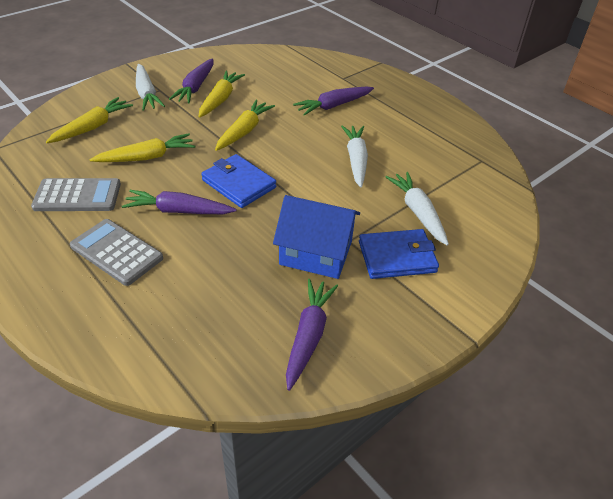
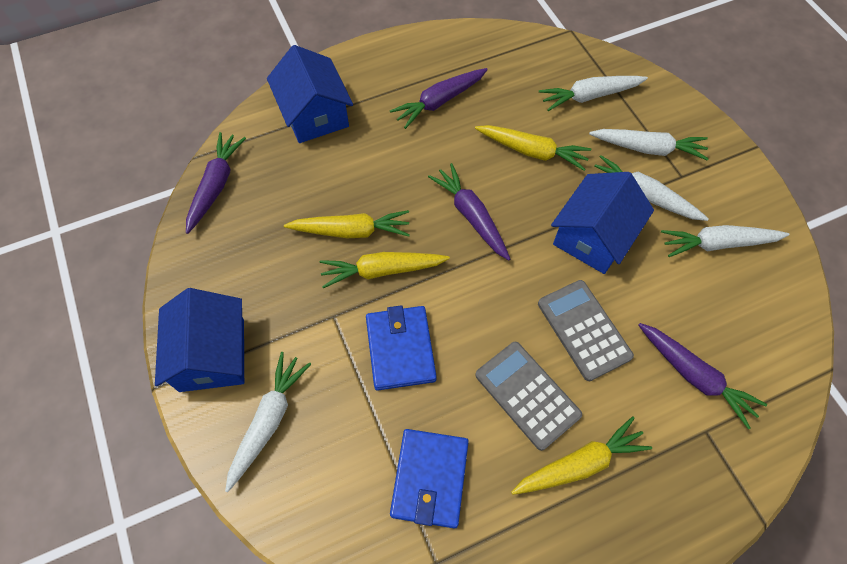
blue house: [273,195,360,279] = 1 -> [155,288,244,392] [267,45,353,143] [551,172,654,274] = 3
white carrot: [136,64,165,111] [341,125,368,187] [386,172,449,246] = 3 -> [225,352,311,492] [539,76,648,111] [589,129,709,160] [594,155,709,221] [661,225,789,257] = 5

